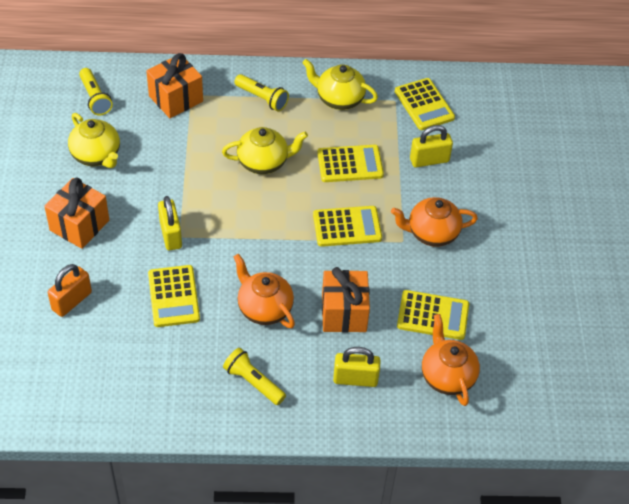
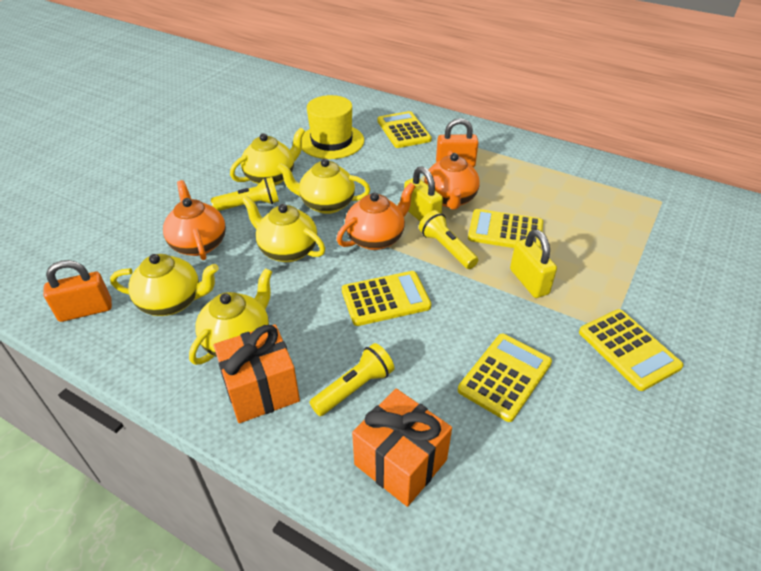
orange gift: [44,178,109,249] [146,53,203,118] [322,267,370,333] = 3 -> [214,324,300,423] [352,389,452,507] = 2
orange padlock: [48,264,92,317] = 1 -> [43,260,112,322] [436,118,479,167] = 2
yellow hat: none = 0 -> [302,95,364,159] = 1
yellow padlock: [158,196,182,250] [333,347,381,387] [410,125,453,167] = 3 -> [404,167,443,221] [510,229,557,298] = 2
yellow teapot: [68,113,120,168] [222,127,308,174] [302,59,378,110] = 3 -> [110,254,219,316] [189,268,272,365] [230,128,305,186] [242,196,325,262] [277,159,370,214] = 5

